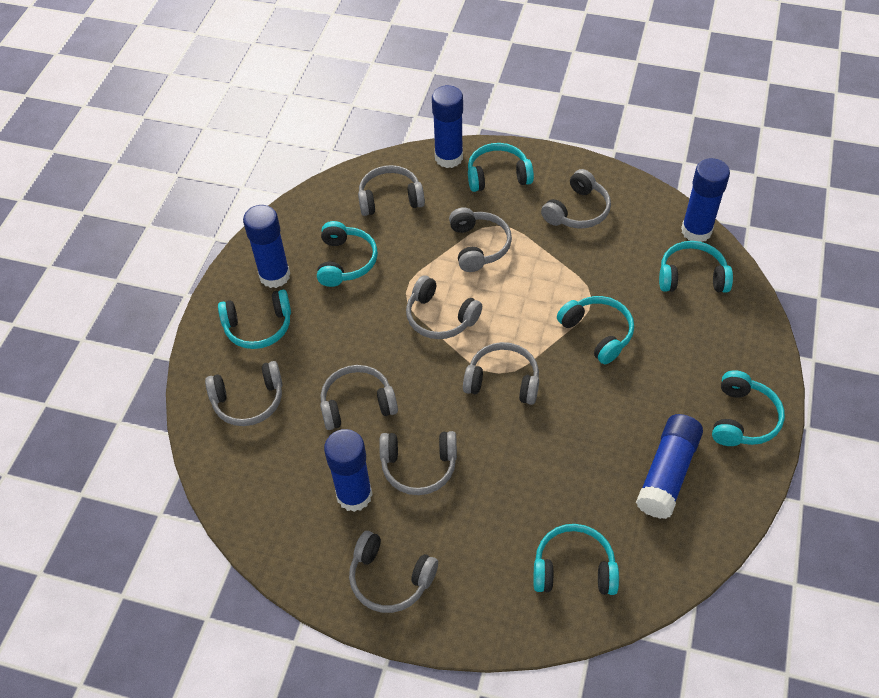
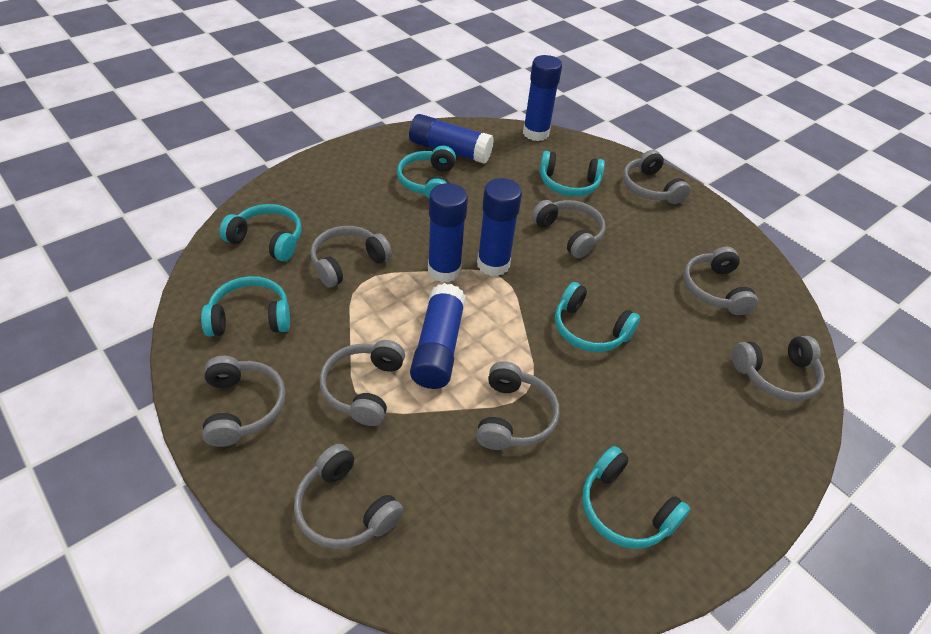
turquoise headphones: [218,290,291,349] [317,221,378,287] [468,143,534,192] [534,524,619,595] [557,296,634,364] [659,241,733,292] [712,370,785,446] = 7 -> [201,276,290,337] [219,204,302,261] [397,146,456,199] [539,151,605,197] [555,282,640,352] [582,446,690,549] = 6

